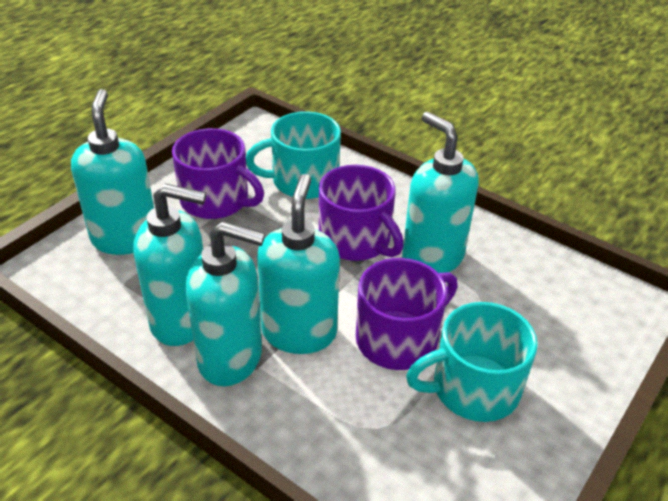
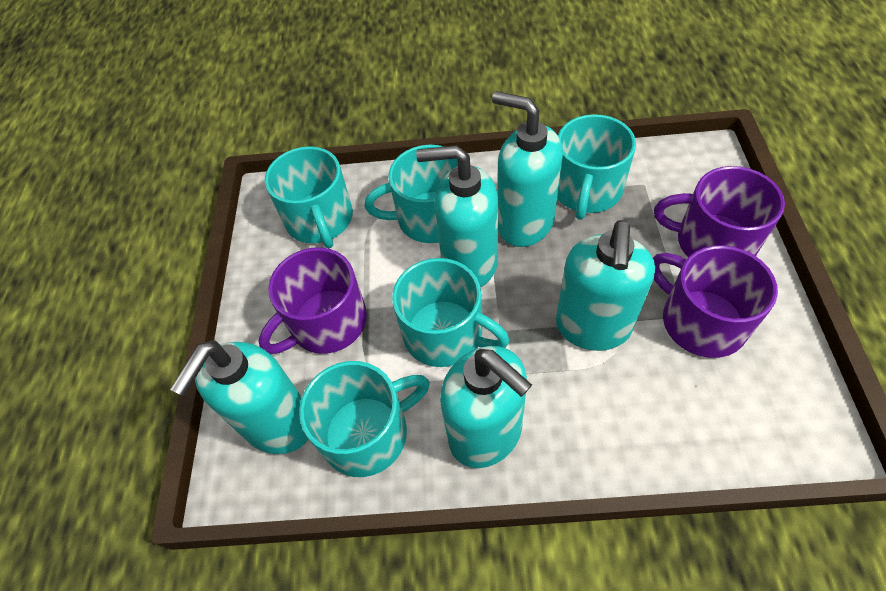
turquoise mug: [246,111,341,199] [406,302,538,422] = 2 -> [265,146,353,248] [299,361,430,477] [365,145,458,243] [392,258,510,367] [557,114,636,220] = 5

